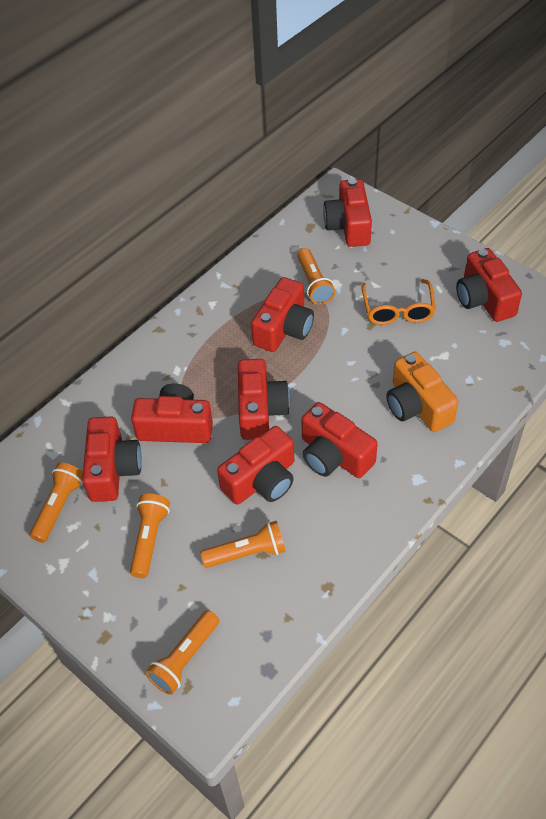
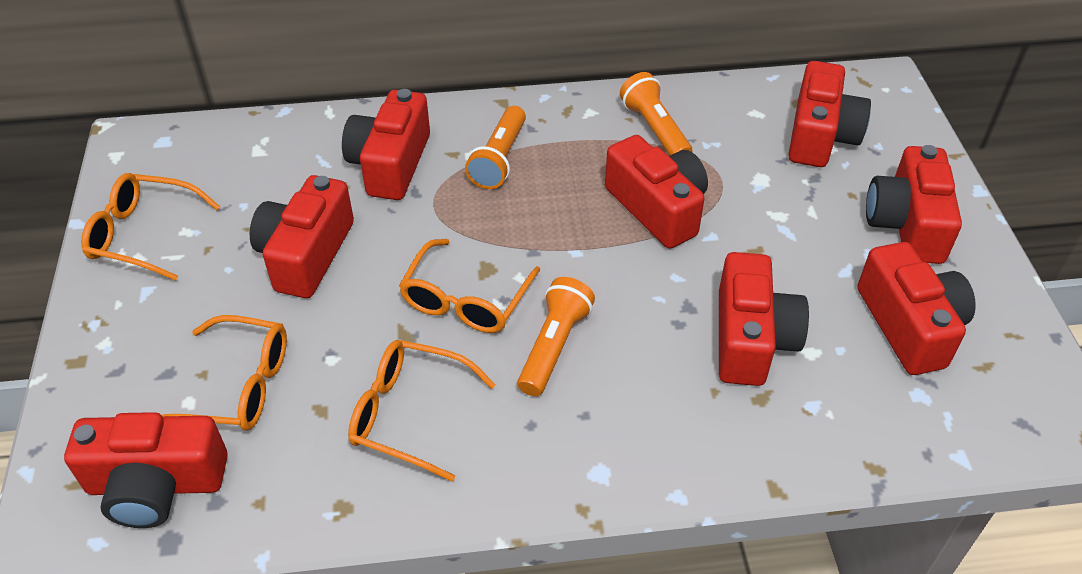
orange camera: [386,352,459,432] = 1 -> none = 0
orange flashlight: [30,462,83,543] [130,494,170,578] [145,610,219,695] [200,521,286,568] [297,248,335,304] = 5 -> [465,106,526,189] [517,277,595,396] [620,72,692,155] = 3
orange glasses: [361,279,436,325] = 1 -> [81,173,220,281] [162,315,287,431] [348,340,496,481] [399,239,540,333] = 4

